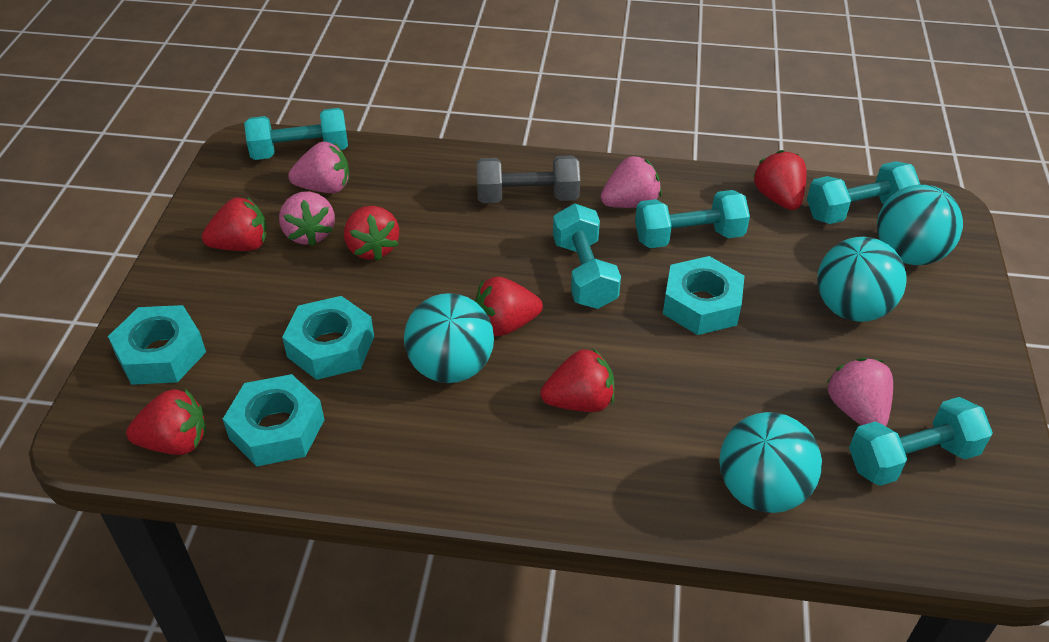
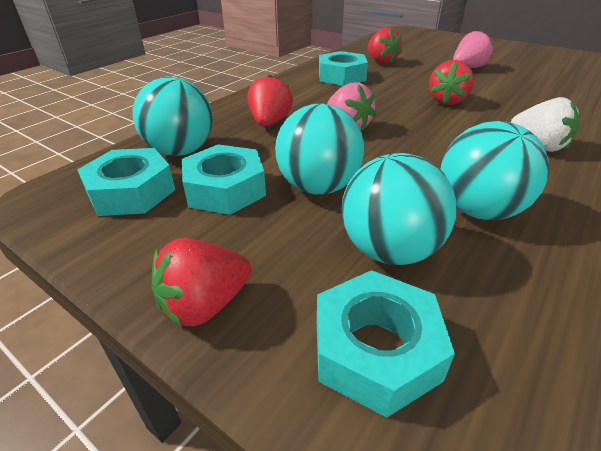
grey dumbbell: [477,155,580,203] = 1 -> none = 0
pink strawberry: [279,191,335,246] [288,142,349,193] [601,156,662,208] [827,358,893,426] = 4 -> [327,82,376,130] [453,30,494,68] = 2
red strawberry: [126,389,206,455] [202,197,267,251] [344,206,399,261] [475,277,543,336] [541,349,615,412] [753,150,807,210] = 6 -> [152,238,252,327] [248,74,293,127] [368,27,402,64] [429,60,474,105] = 4
turquoise dumbbell: [244,108,348,160] [553,204,621,309] [635,190,750,248] [807,161,920,224] [849,397,993,486] = 5 -> none = 0
white strawberry: none = 0 -> [511,97,580,152] = 1

